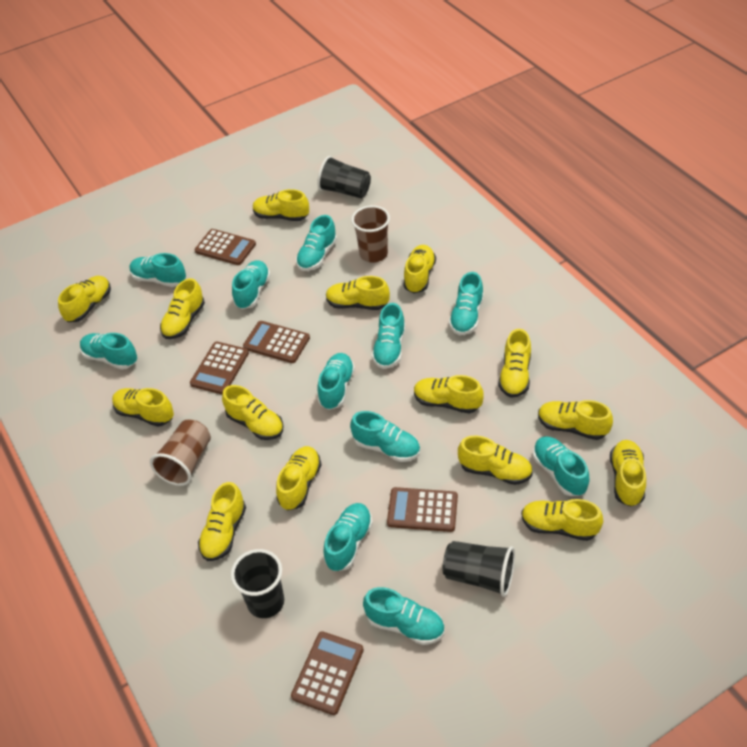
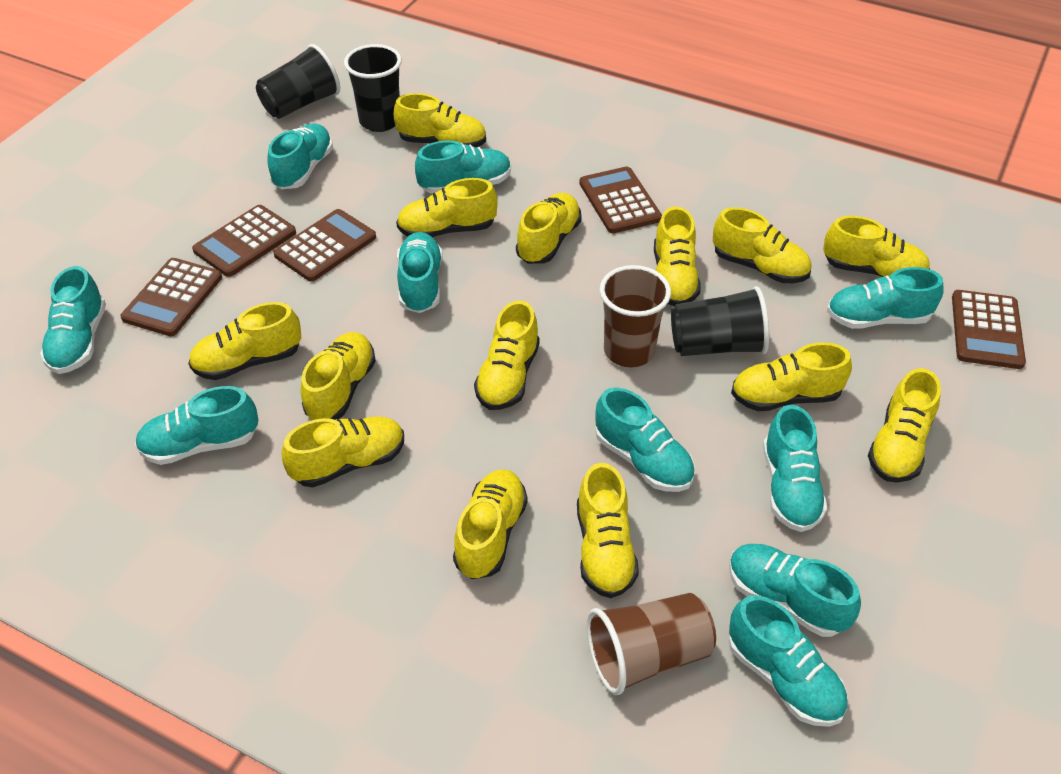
turquoise shoe: [80,333,137,370] [129,253,186,287] [232,260,271,309] [296,215,337,271] [317,353,355,410] [323,503,373,571] [350,411,420,462] [363,587,445,645] [372,303,406,369] [449,272,484,335] [533,436,590,496] = 11 -> [40,266,106,374] [135,386,258,465] [267,124,333,189] [397,232,443,313] [415,141,511,194] [595,387,695,492] [729,544,861,637] [729,595,847,727] [763,405,828,532] [827,267,944,329] = 10
yellow shoe: [58,276,111,322] [112,388,174,427] [160,278,205,339] [198,482,246,561] [222,385,284,440] [253,189,309,221] [276,446,321,510] [326,276,390,310] [404,245,436,293] [414,375,484,414] [458,436,533,485] [498,329,531,398] [521,499,603,541] [538,400,613,440] [610,440,646,507] = 15 -> [188,302,301,380] [282,416,404,487] [300,332,376,420] [394,93,486,147] [396,178,498,237] [453,470,528,579] [474,301,540,410] [516,193,582,264] [577,463,639,598] [654,206,701,306] [713,207,811,283] [731,342,852,411] [823,216,930,277] [868,368,941,483] = 14

